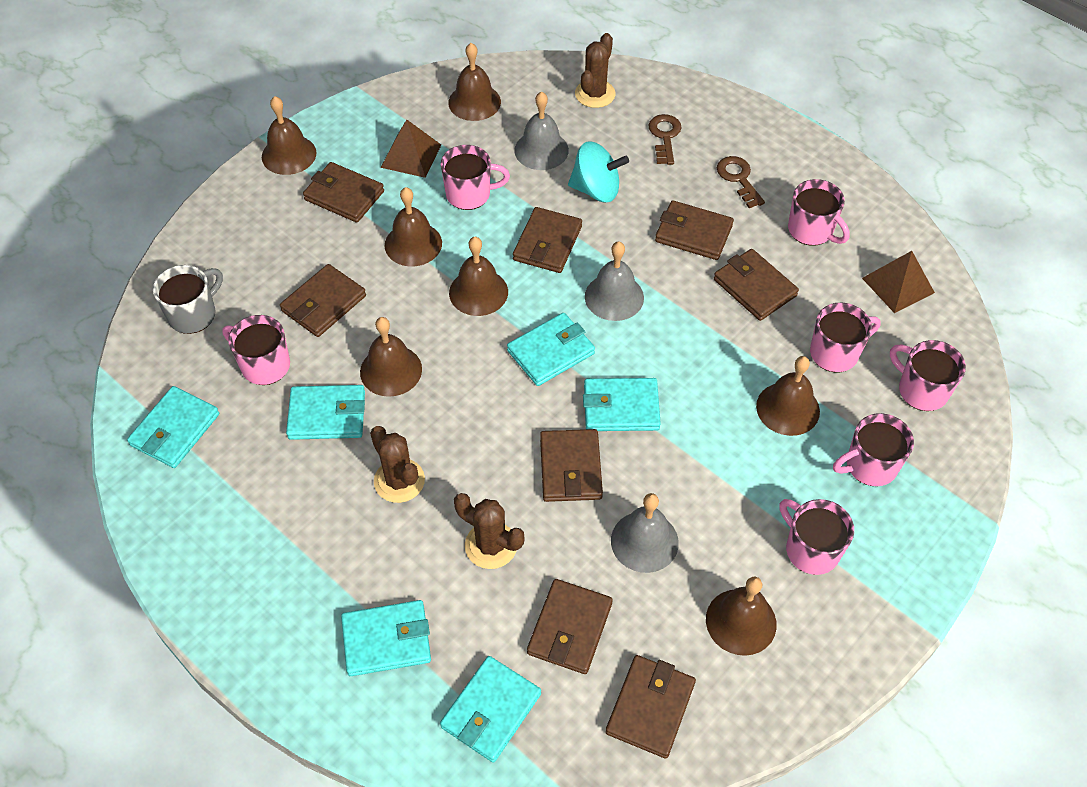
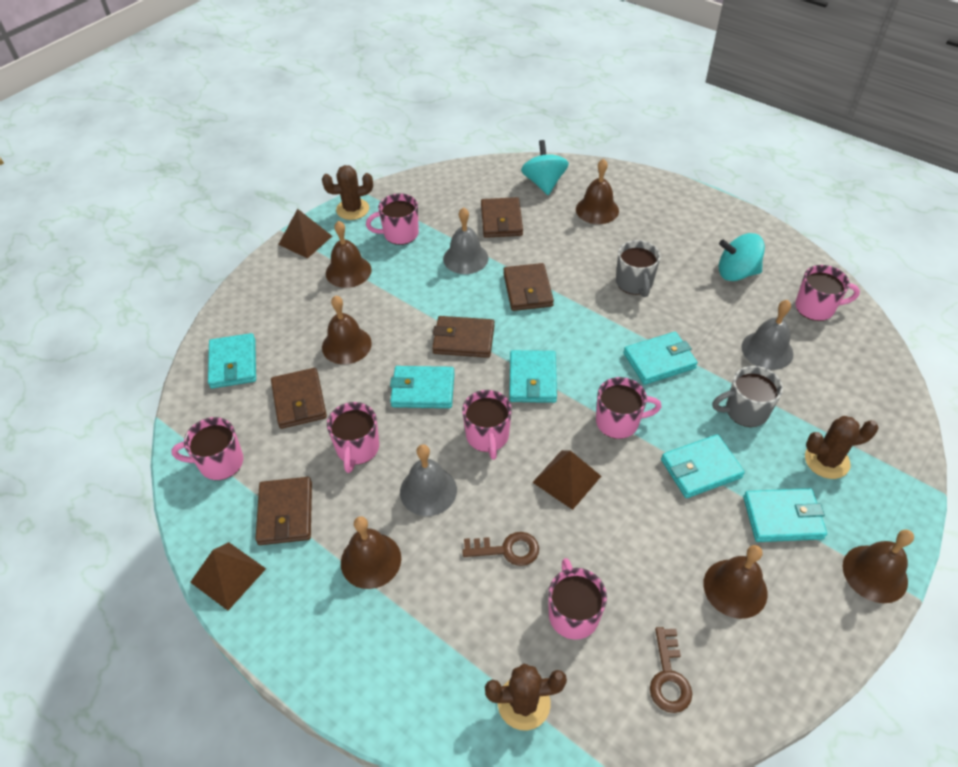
brown bell: [262,96,317,175] [360,317,422,397] [385,187,442,266] [448,43,501,121] [449,237,508,316] [706,577,777,656] [756,356,820,436] = 7 -> [322,295,372,364] [326,221,372,288] [341,516,401,589] [576,158,619,224] [703,545,768,619] [843,529,914,603] = 6
brown pyramid: [381,119,441,178] [862,251,935,313] = 2 -> [190,542,266,611] [278,209,332,258] [532,450,601,510] = 3
brown wallet: [280,264,366,337] [303,162,384,222] [513,207,582,273] [527,579,613,674] [540,429,603,502] [605,655,696,759] [655,200,734,260] [714,249,799,321] = 8 -> [255,477,312,545] [271,368,327,429] [432,316,495,358] [481,197,523,238] [503,263,554,311] = 5
grey mug: [153,265,223,334] = 1 -> [616,240,661,297] [712,366,783,427] = 2
turquoise spinning top: [568,141,629,202] = 1 -> [521,140,569,195] [719,233,765,281] = 2

